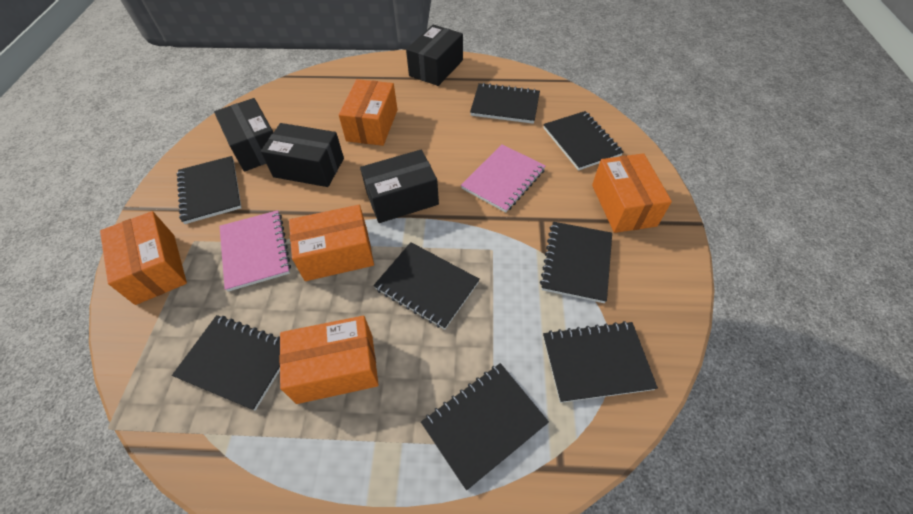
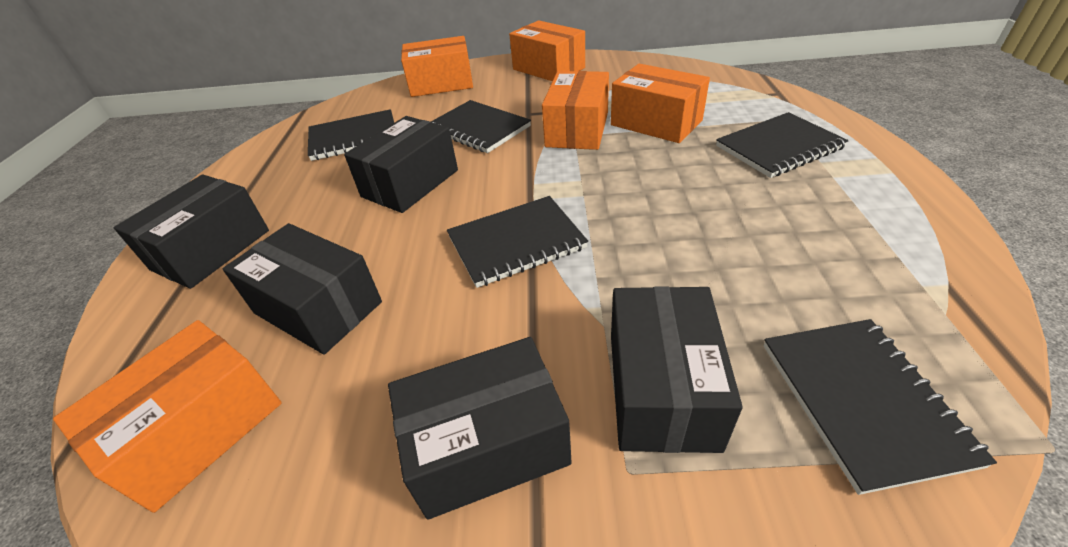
black box: [214,98,273,172] [261,123,344,187] [360,150,439,223] [406,25,463,86] = 4 -> [114,174,269,289] [223,223,382,355] [344,116,458,213] [388,337,572,520] [611,286,743,453] = 5
black notebook: [172,315,280,411] [177,156,242,224] [373,242,480,330] [421,363,549,490] [470,83,540,124] [540,222,612,303] [543,111,623,171] [543,321,658,403] = 8 -> [308,109,394,161] [431,100,531,153] [447,196,588,288] [716,112,849,178] [764,319,997,495] = 5
pink notebook: [219,210,291,292] [461,144,546,213] = 2 -> none = 0

